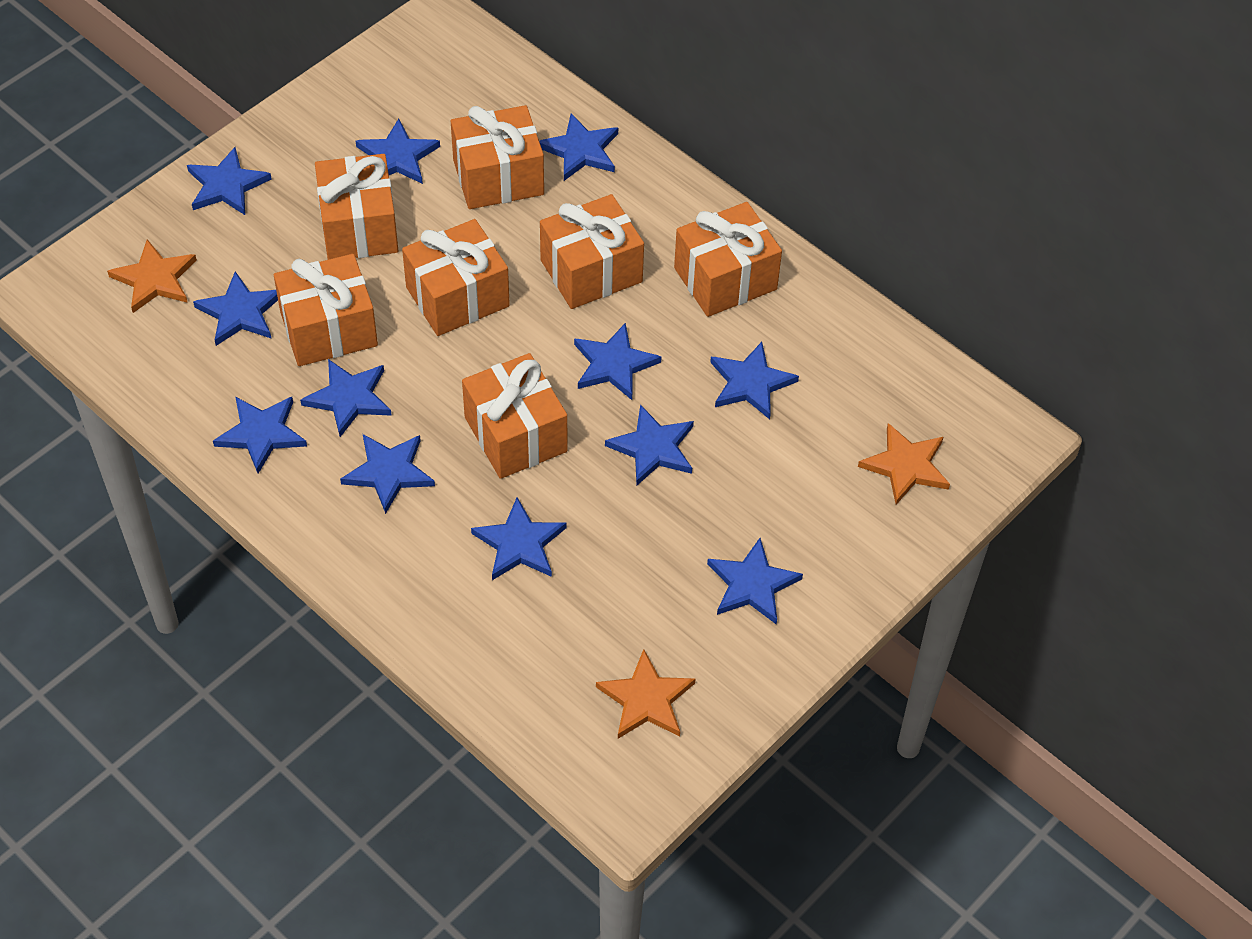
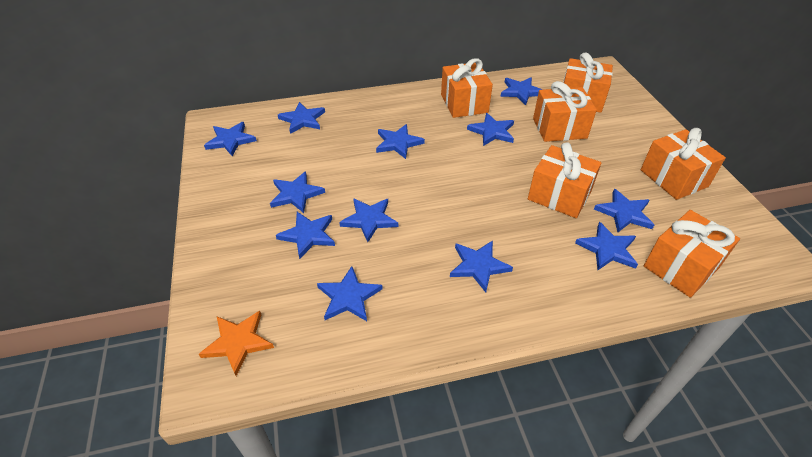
orange gift: [274,254,378,366] [315,154,398,260] [402,219,510,336] [451,105,544,209] [462,353,567,479] [540,194,644,309] [674,202,782,317] = 7 -> [441,58,493,118] [528,142,602,218] [533,81,597,142] [563,52,613,113] [641,128,726,200] [644,210,740,298] = 6
orange star: [107,239,197,313] [596,649,695,739] [858,423,950,505] = 3 -> [199,311,274,376] = 1

